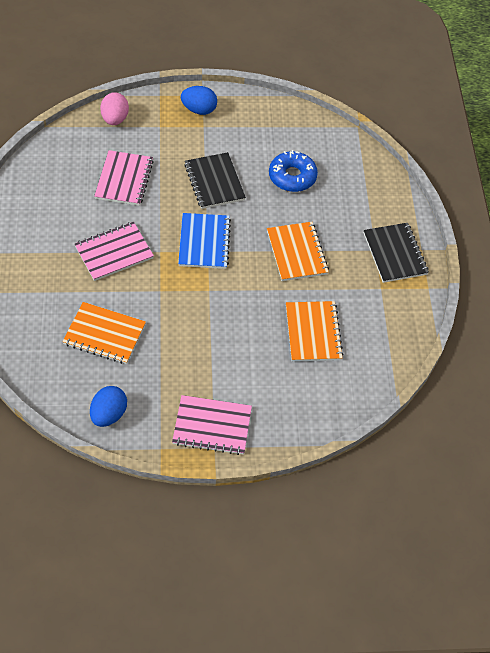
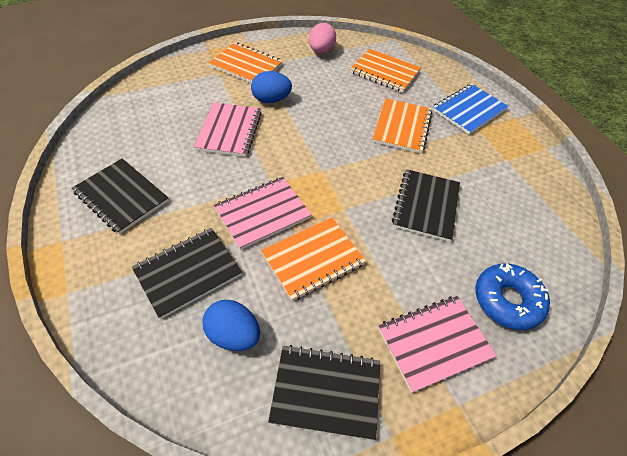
black notebook: [184,152,246,209] [364,223,429,283] = 2 -> [72,158,169,234] [132,228,242,319] [268,345,380,440] [392,169,460,242] = 4
orange notebook: [62,302,146,364] [267,222,329,281] [286,301,343,362] = 3 -> [209,42,283,83] [261,218,366,301] [350,49,421,93] [372,98,432,153] = 4

